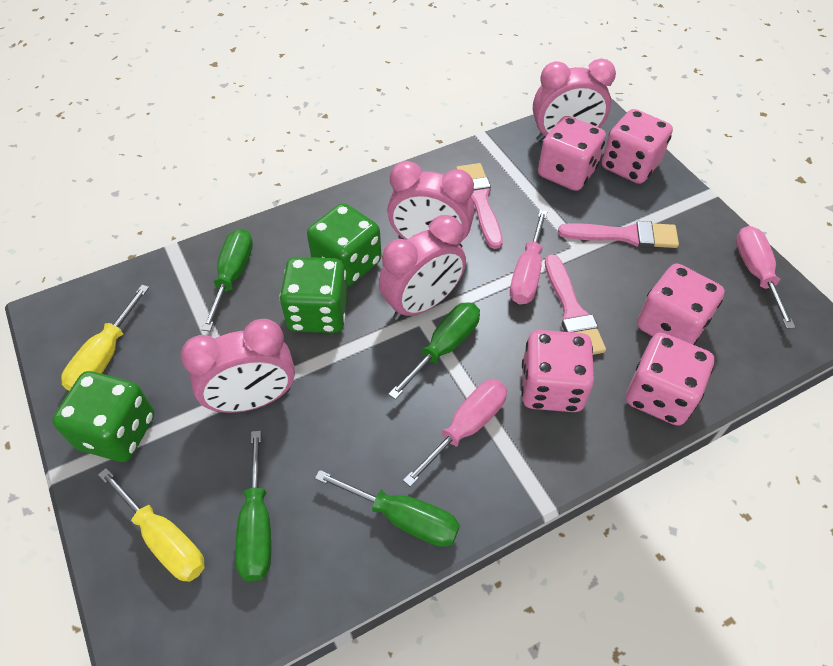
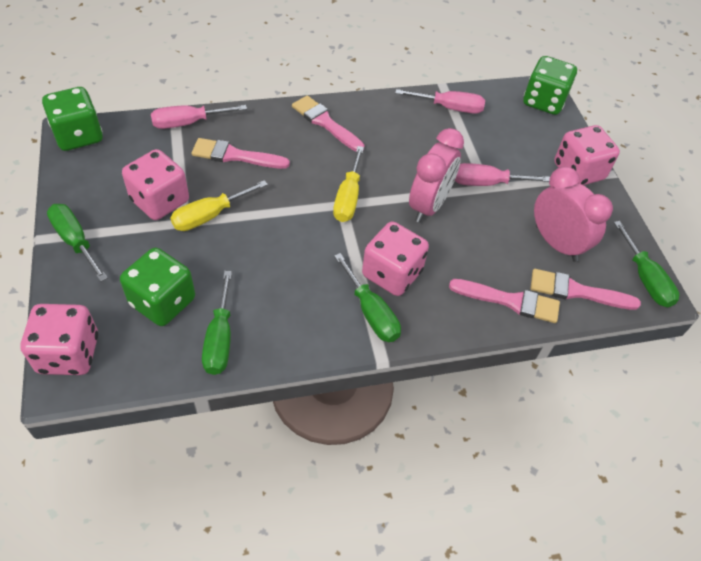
pink brush: [456,163,503,249] [545,254,606,355] [558,221,679,248] = 3 -> [191,138,290,169] [292,95,364,151] [449,279,560,323] [531,269,641,310] = 4
pink clock: [181,319,295,413] [379,215,466,320] [387,161,475,247] [533,59,616,142] = 4 -> [409,128,464,223] [534,166,613,262] = 2
pink dice: [521,330,594,412] [538,116,606,191] [602,109,673,184] [626,333,714,426] [637,264,725,345] = 5 -> [20,304,98,375] [122,149,189,220] [362,221,429,296] [554,125,620,185] = 4

